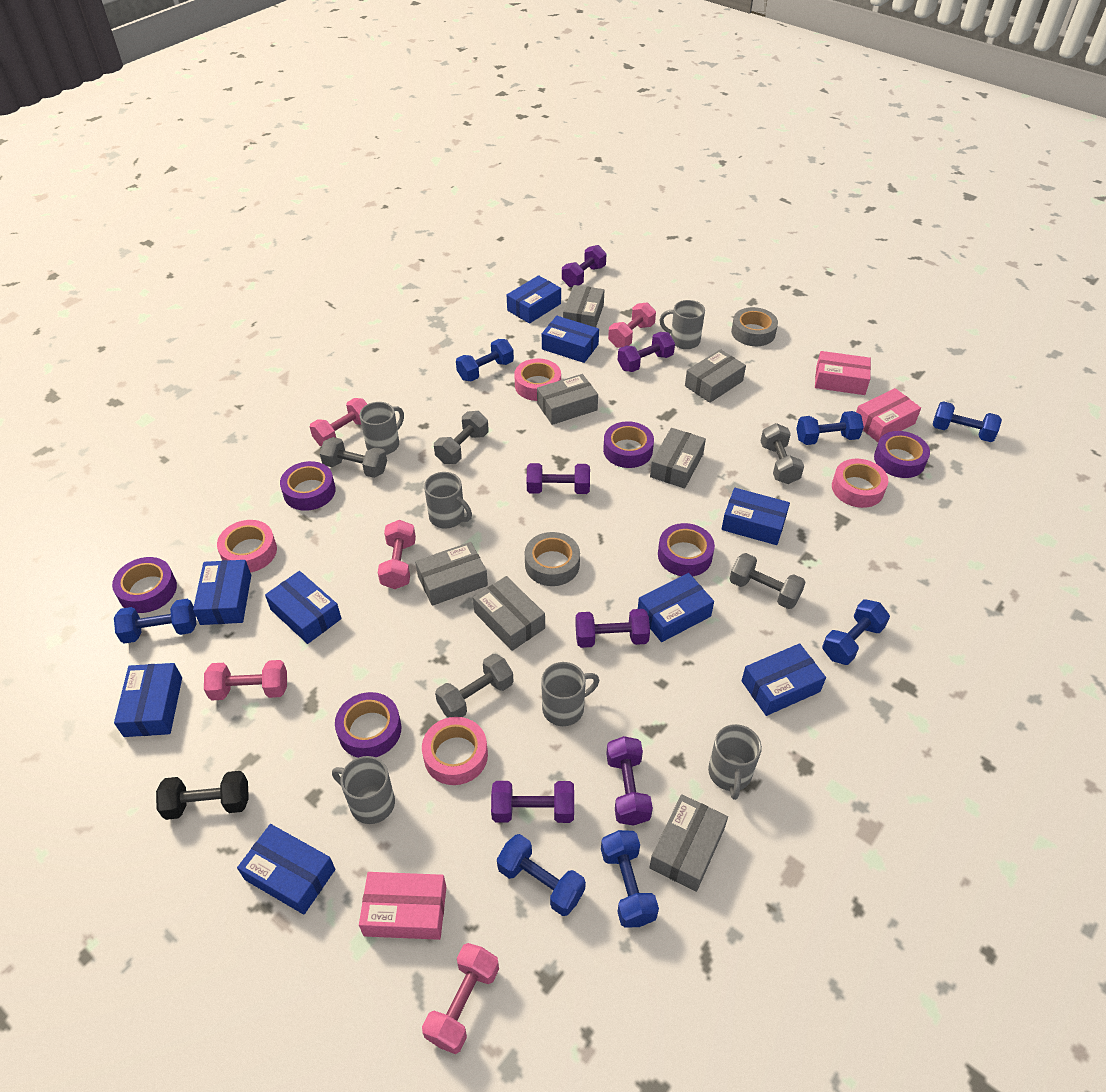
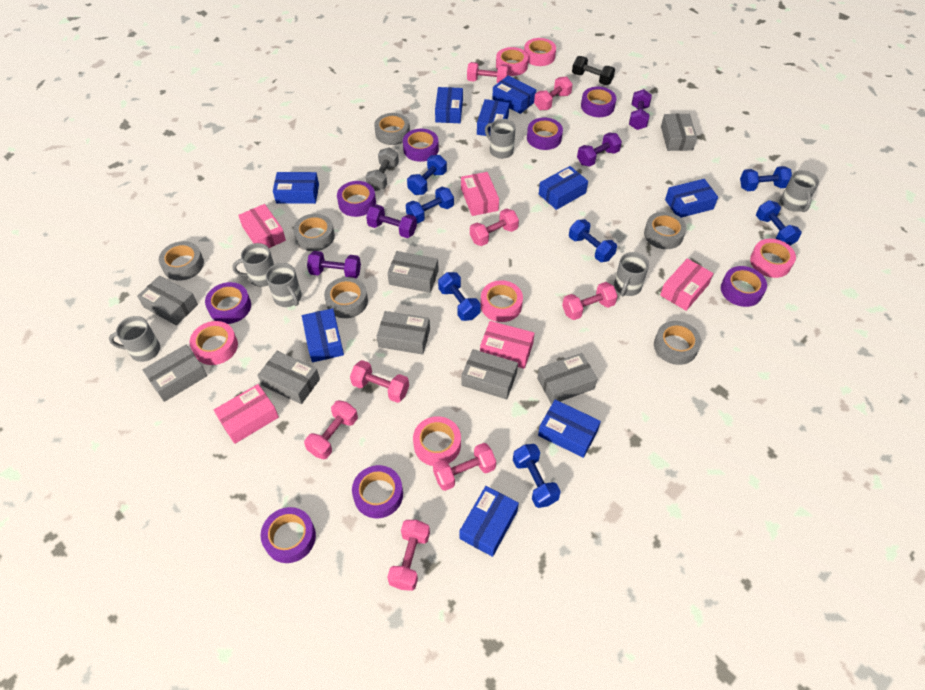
grey box: [415,542,488,606] [473,576,545,651] [537,374,598,425] [563,285,604,327] [649,794,728,892] [650,428,706,488] [685,349,746,403] = 7 -> [137,276,198,326] [142,345,207,402] [257,351,320,404] [377,311,430,355] [387,251,439,293] [462,349,518,400] [537,353,598,404] [661,114,697,151] = 8
grey dumbbell: [320,437,387,478] [434,411,489,464] [435,654,513,718] [730,553,806,609] [761,423,804,484] = 5 -> [366,147,399,191] = 1
grey tape: [525,532,580,586] [731,307,778,346] = 2 -> [159,241,204,281] [293,214,335,251] [324,277,368,318] [374,113,410,145] [644,212,686,249] [654,321,701,365] = 6
pink box: [359,872,446,940] [815,351,871,395] [856,388,921,442] = 3 -> [214,384,279,444] [238,204,286,248] [461,172,499,216] [480,321,535,369] [660,258,714,311] = 5
pink dumbbell: [204,660,287,700] [310,398,367,446] [378,520,416,589] [422,943,499,1054] [608,302,656,348] = 5 -> [304,400,358,460] [350,360,409,403] [387,520,430,591] [433,443,496,491] [467,62,508,83] [470,208,519,246] [534,77,573,110] [562,282,618,320] = 8
pink tape: [217,520,277,573] [422,717,488,785] [514,359,561,401] [832,459,888,508] = 4 -> [189,321,238,365] [413,416,461,466] [481,280,523,322] [496,47,528,76] [524,38,556,66] [750,239,796,278] = 6
purple dumbbell: [491,781,574,823] [527,463,590,494] [562,245,606,287] [575,609,650,648] [606,736,653,826] [618,332,675,372] = 6 -> [307,251,361,278] [366,204,417,238] [577,133,622,167] [629,89,652,130] = 4
purple tape: [112,557,177,613] [280,461,335,511] [335,692,401,758] [603,421,654,468] [658,523,715,576] [874,431,930,478] = 6 -> [205,282,251,324] [261,507,316,563] [337,181,376,217] [352,465,403,518] [403,129,439,162] [527,117,563,150] [581,87,616,117] [721,266,767,307] = 8

